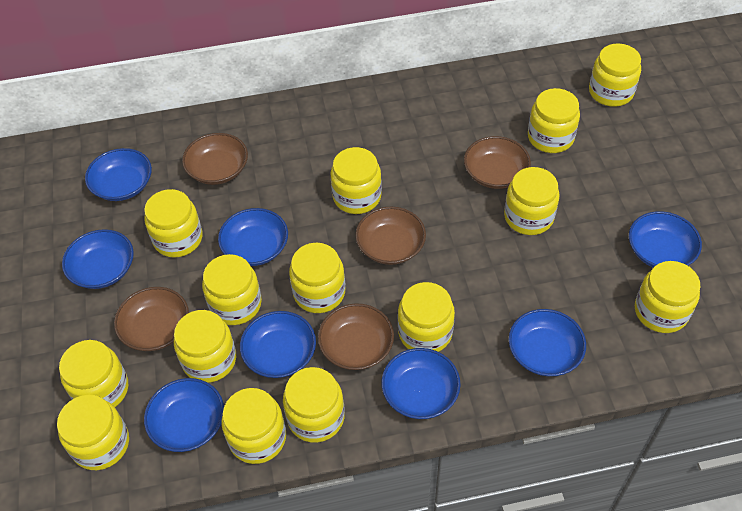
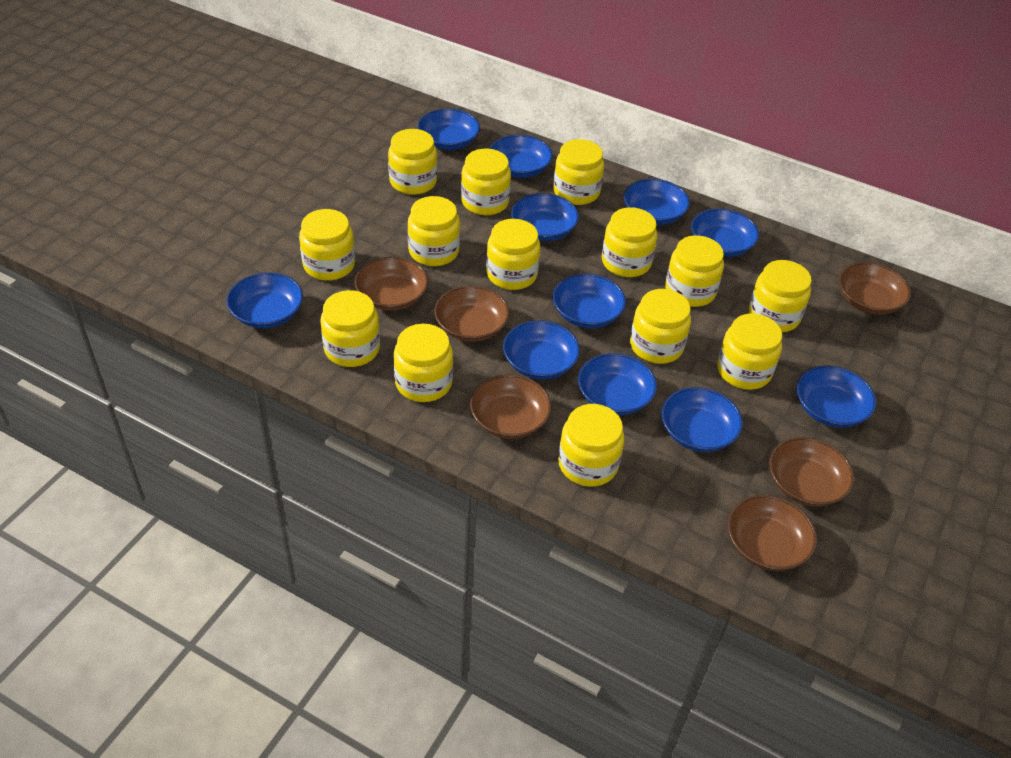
blue bowl: [62,229,134,289] [85,148,152,201] [144,378,224,452] [218,208,288,266] [240,311,316,378] [381,348,461,419] [509,309,586,376] [629,211,702,268] = 8 -> [226,273,303,328] [418,108,480,150] [490,135,553,178] [503,320,580,380] [511,193,579,241] [553,274,626,328] [578,353,657,415] [624,179,690,225] [661,387,743,452] [691,208,759,257] [796,365,876,428] = 11
brown bowl: [114,287,189,351] [182,133,248,185] [318,303,394,370] [356,207,426,265] [464,136,531,189] = 5 -> [355,257,428,311] [434,285,510,342] [470,374,551,439] [728,495,817,571] [769,437,854,507] [839,262,911,315] = 6

